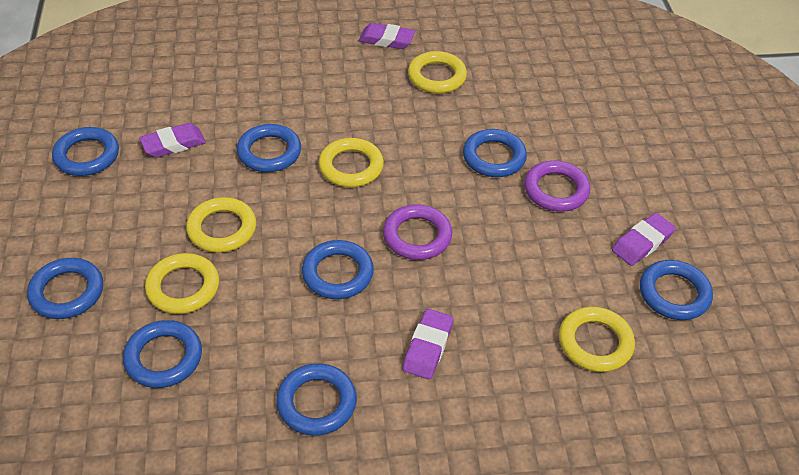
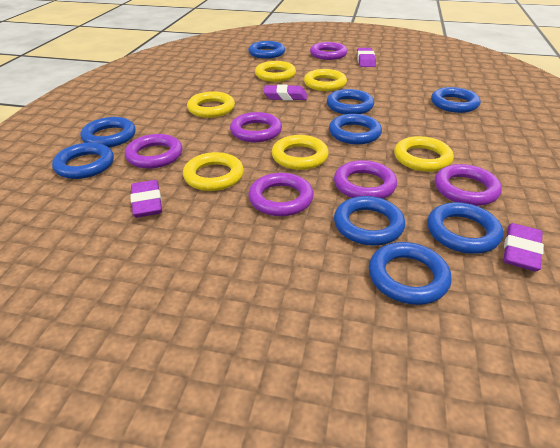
blue ring: [27,258,103,319] [52,127,119,176] [123,320,202,388] [237,124,301,172] [276,363,357,436] [302,240,374,299] [463,129,527,177] [640,260,713,320] = 8 -> [52,143,114,179] [80,117,136,147] [248,41,285,59] [327,89,374,114] [329,114,382,144] [334,196,405,246] [369,242,452,305] [427,202,503,254] [431,87,480,113] = 9
purple ring: [383,204,452,260] [524,161,591,212] = 2 -> [125,134,183,169] [230,112,282,142] [248,173,314,216] [310,42,347,60] [334,160,397,199] [435,164,502,206] = 6
yellow ring: [145,253,219,314] [186,197,256,253] [318,138,384,187] [408,51,467,94] [559,307,635,372] = 5 -> [183,152,244,191] [187,91,235,118] [255,61,296,82] [272,135,329,170] [304,69,347,91] [394,136,454,172] = 6

